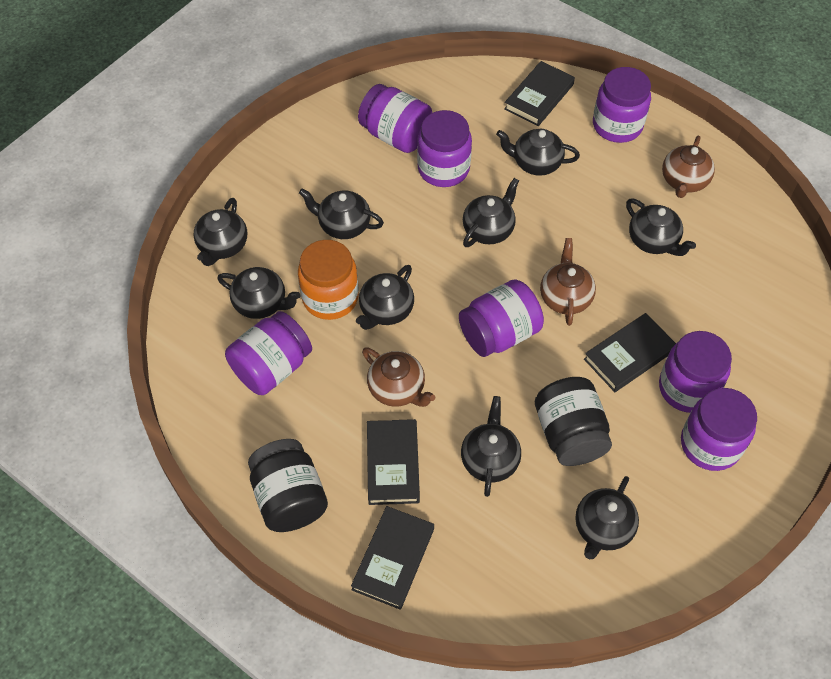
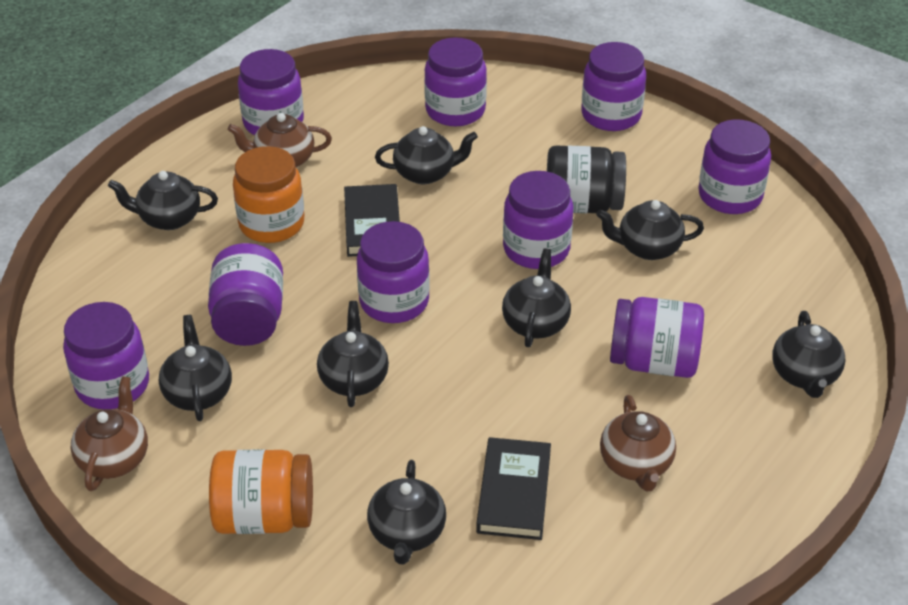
black book: [351,506,434,610] [367,419,420,505] [504,61,575,126] [584,313,676,392] = 4 -> [344,184,400,257] [476,437,551,540] = 2
black jar: [248,439,328,532] [535,377,612,466] = 2 -> [547,145,626,213] = 1
black teapot: [193,198,247,266] [217,267,300,319] [299,188,384,239] [356,265,414,330] [461,396,521,497] [463,178,519,247] [496,129,580,176] [575,476,639,560] [626,199,696,256] = 9 -> [108,171,218,230] [159,315,232,421] [317,301,389,407] [367,460,446,565] [375,126,478,184] [502,248,571,347] [596,200,704,260] [772,311,845,398] = 8
orange jar: [298,240,359,320] = 1 -> [209,449,313,534] [233,146,304,243] = 2
purple jar: [225,311,312,395] [358,84,433,153] [417,110,472,187] [459,280,544,357] [593,67,651,143] [659,331,732,413] [681,388,757,471] = 7 -> [63,302,149,409] [208,243,283,346] [238,49,304,135] [357,221,430,323] [424,37,487,126] [503,171,573,269] [581,42,646,131] [610,297,704,378] [698,119,771,214] = 9

